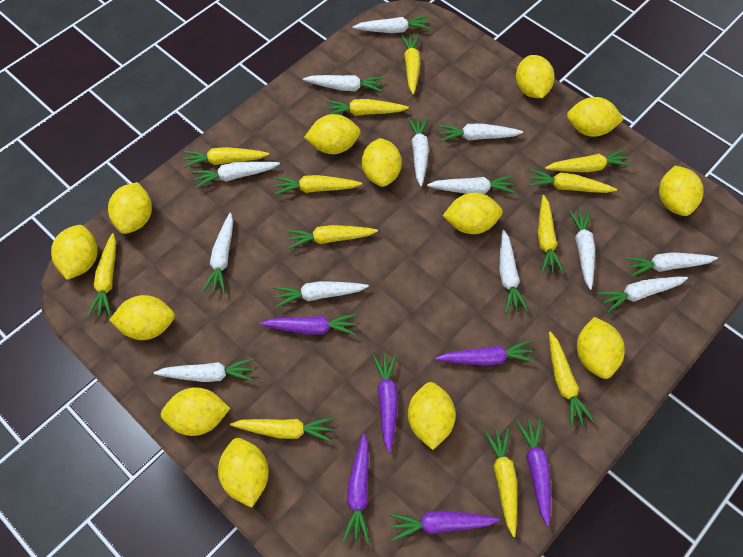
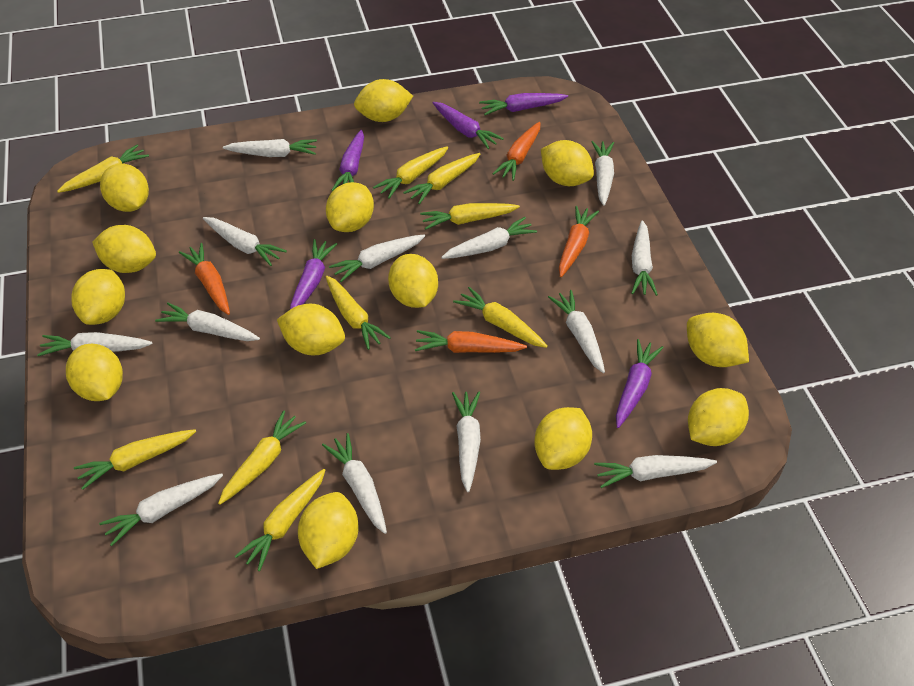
orange carrot: none = 0 -> [179,243,230,315] [415,330,527,353] [492,122,540,181] [559,206,599,277] = 4
purple carrot: [260,314,356,335] [342,434,369,543] [372,353,398,452] [389,511,500,541] [435,340,535,366] [516,418,551,526] = 6 -> [290,239,337,309] [331,130,364,191] [433,102,504,149] [479,93,568,115] [616,339,664,428] = 5
yellow carrot: [88,233,116,316] [183,147,269,168] [230,417,334,442] [274,175,362,195] [287,225,378,249] [326,99,409,116] [400,33,420,95] [484,428,517,537] [528,169,617,193] [538,195,564,274] [545,149,632,172] [549,332,594,427] = 12 -> [57,145,149,193] [74,429,196,490] [218,410,306,505] [235,469,325,571] [326,276,391,350] [373,146,448,199] [403,153,480,204] [420,203,520,230] [453,287,548,348] = 9

